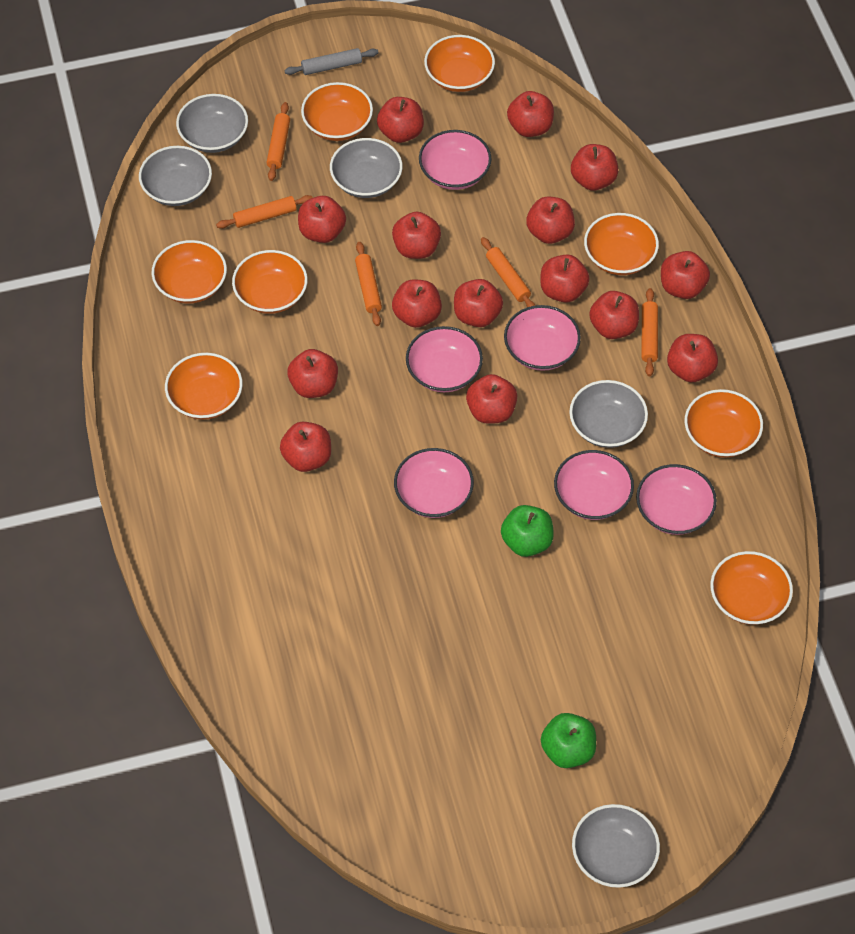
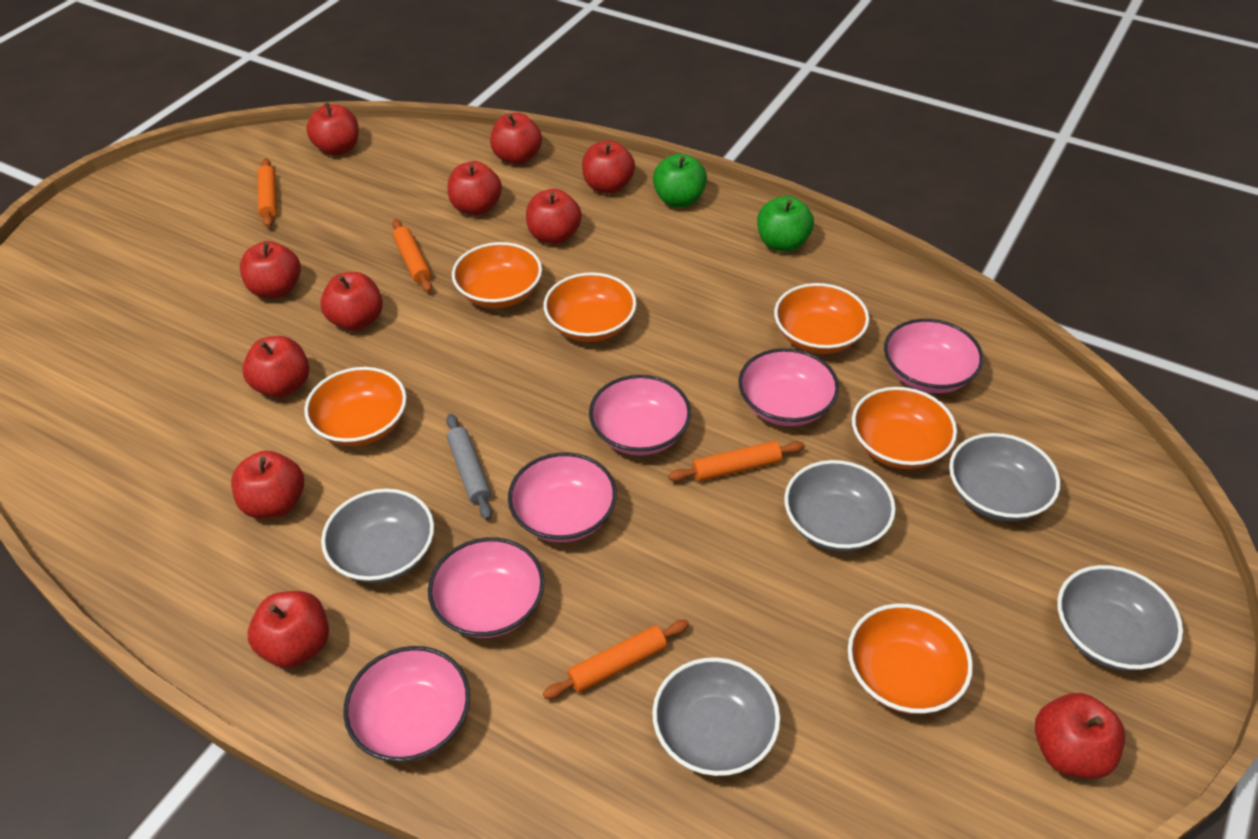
orange bowl: [152,240,227,304] [165,353,243,420] [232,250,307,314] [301,82,373,141] [424,35,495,92] [584,213,659,275] [684,389,763,458] [710,551,793,625] = 8 -> [304,367,407,446] [452,242,542,308] [544,272,637,342] [774,283,869,354] [848,603,973,714] [852,387,957,469] = 6
orange rolling pin: [216,195,313,229] [267,102,290,181] [355,242,382,326] [481,237,536,307] [641,288,658,376] = 5 -> [257,158,277,228] [392,219,432,292] [543,620,689,699] [668,441,805,482] = 4
red apple: [280,422,331,472] [287,349,338,398] [298,196,346,243] [377,97,424,143] [392,212,441,259] [392,279,442,328] [454,279,503,327] [466,374,517,424] [507,91,554,137] [526,197,575,244] [540,254,590,303] [571,144,618,191] [589,291,639,339] [661,251,710,299] [667,334,718,383] = 15 -> [231,451,304,519] [240,241,301,298] [242,336,309,398] [248,591,329,668] [306,103,359,156] [320,272,383,331] [448,161,502,215] [490,113,542,165] [526,189,582,244] [582,140,635,194] [1035,693,1125,779] = 11

